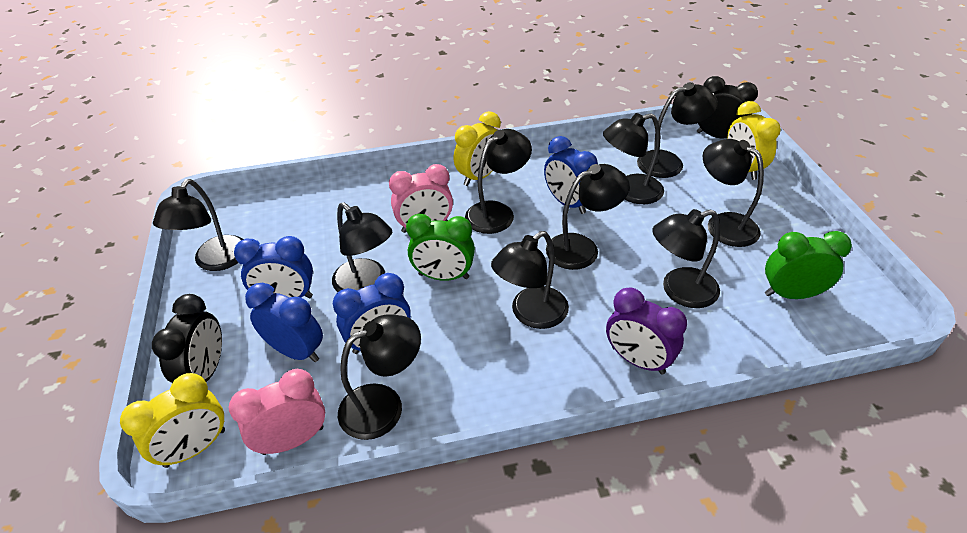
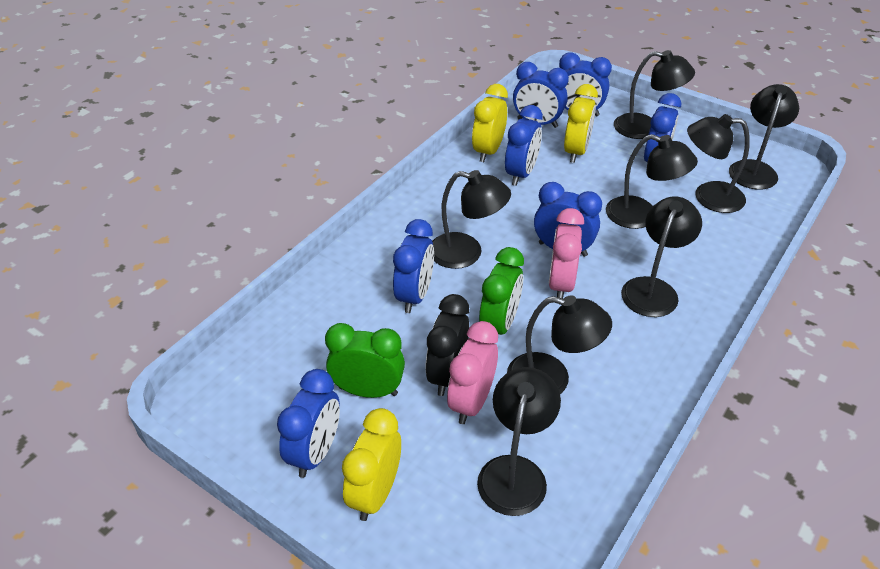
black clock: [152,294,222,383] [697,76,758,138] = 2 -> [425,294,469,396] = 1
black lamp: [153,179,244,271] [332,202,392,292] [338,314,421,440] [465,129,532,234] [491,231,569,329] [546,164,630,270] [603,113,664,204] [637,82,718,178] [652,209,720,308] [703,139,764,247] = 10 -> [432,170,511,269] [477,367,561,516] [507,295,612,394] [606,134,698,229] [614,50,695,139] [621,197,702,317] [687,114,750,213] [729,84,799,190] = 8
blue clock: [234,236,313,298] [245,283,323,362] [333,273,411,354] [544,136,598,214] = 4 -> [277,369,340,478] [393,219,434,313] [505,105,543,186] [513,62,569,128] [534,182,602,257] [559,52,612,116] [644,93,681,162] = 7
purple clock: [606,287,687,375] = 1 -> none = 0

